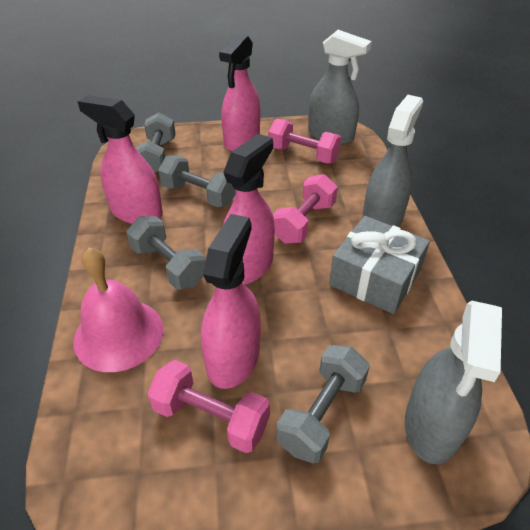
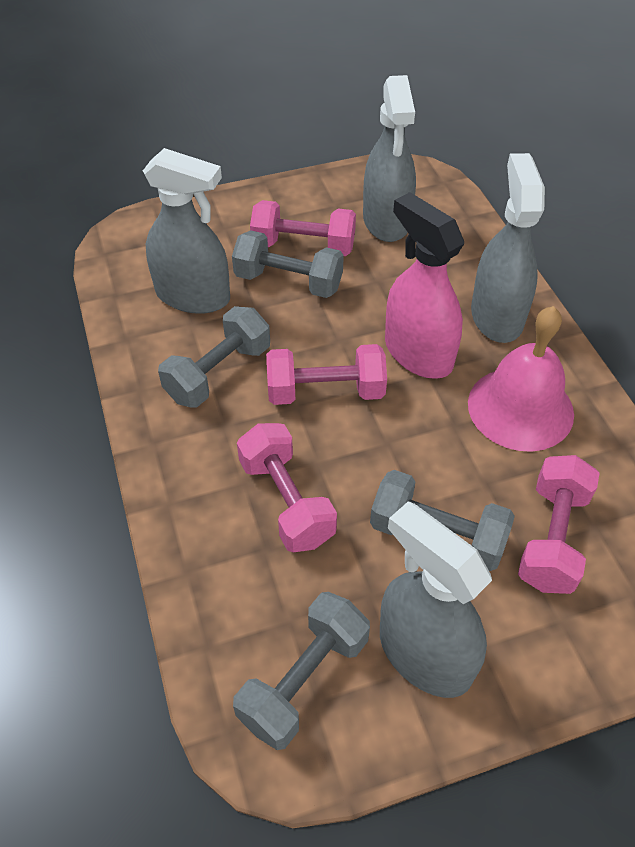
grey gift: [329,216,430,314] = 1 -> none = 0
grey spray bottle: [308,30,372,145] [362,95,423,227] [405,300,502,464] = 3 -> [143,148,230,314] [363,75,416,242] [380,501,492,698] [471,153,545,343] = 4
pink dumbbell: [147,360,270,453] [269,119,342,164] [273,174,338,244] = 3 -> [237,423,337,552] [250,200,356,256] [266,344,387,405] [518,455,599,594] = 4
pink spray bottle: [77,95,163,224] [201,214,261,389] [219,34,260,151] [223,134,275,285] = 4 -> [385,192,464,379] = 1

